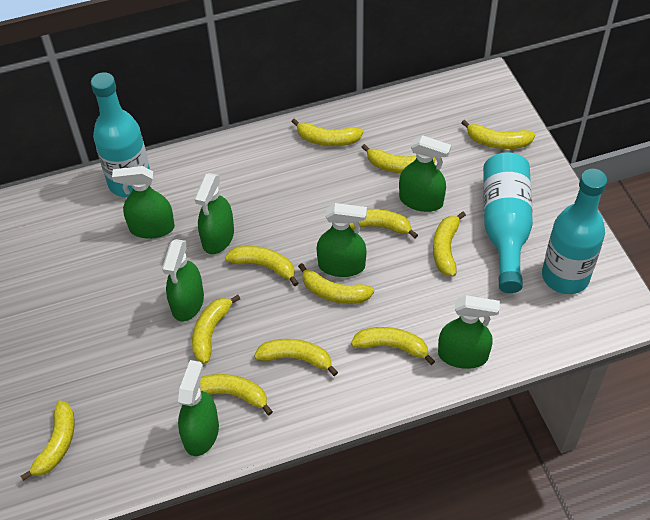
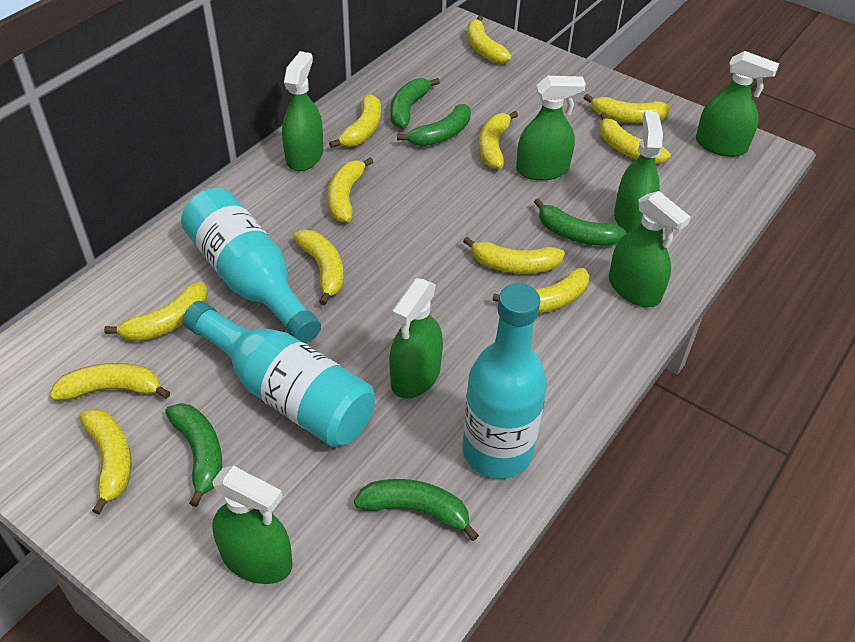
green banana: none = 0 -> [165,403,222,507] [354,479,479,541] [390,78,440,129] [397,104,471,146] [534,198,626,246] = 5

